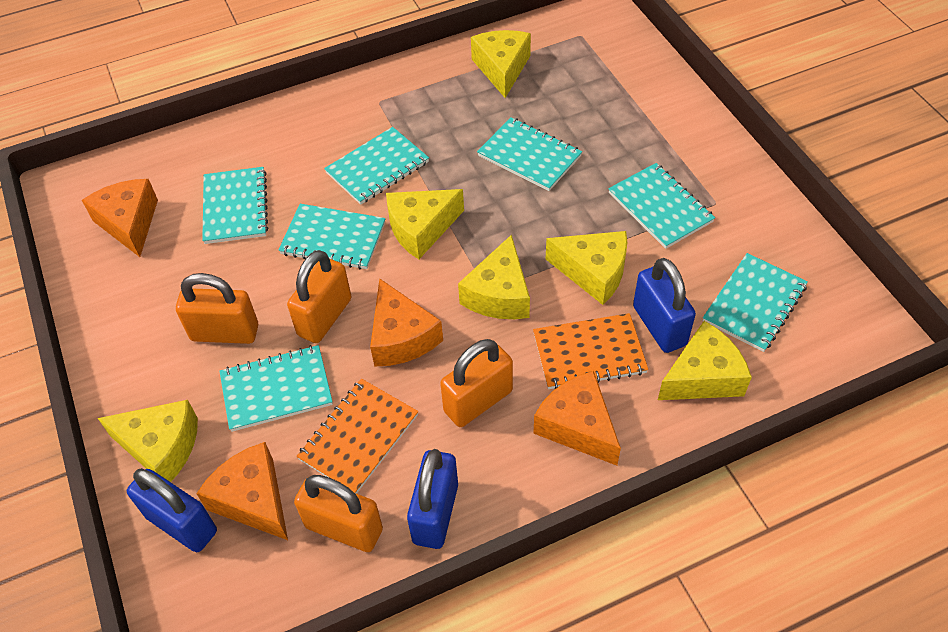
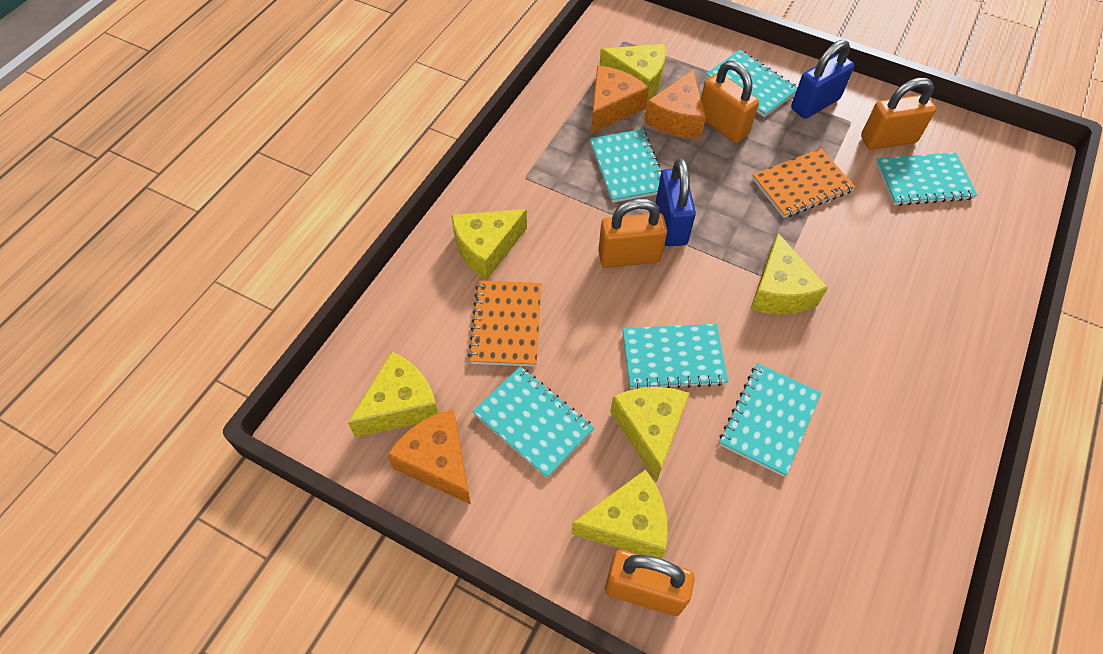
blue padlock: [127,468,217,552] [407,449,458,549] [633,258,696,353] = 3 -> [655,159,696,246] [791,40,854,119] = 2
orange cheese: [82,179,158,257] [196,442,288,540] [370,279,443,367] [533,371,621,466] = 4 -> [387,409,471,504] [591,66,649,134] [644,70,706,138] = 3
turquoise notebook: [202,167,268,244] [219,345,333,432] [278,204,386,269] [324,127,429,205] [477,117,582,191] [608,163,715,249] [703,253,808,352] = 7 -> [472,366,594,478] [590,129,662,203] [623,324,728,389] [706,50,798,117] [719,363,821,477] [876,152,977,206] = 6

